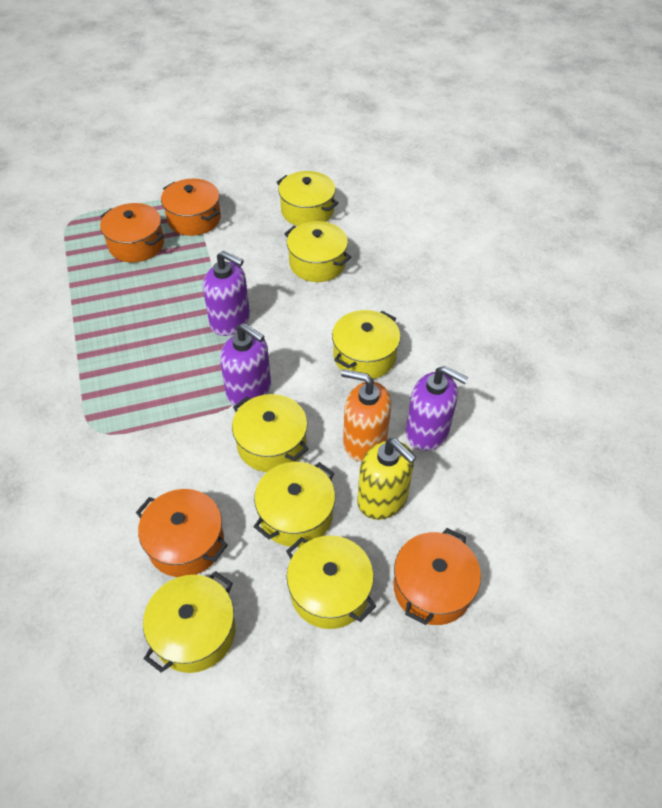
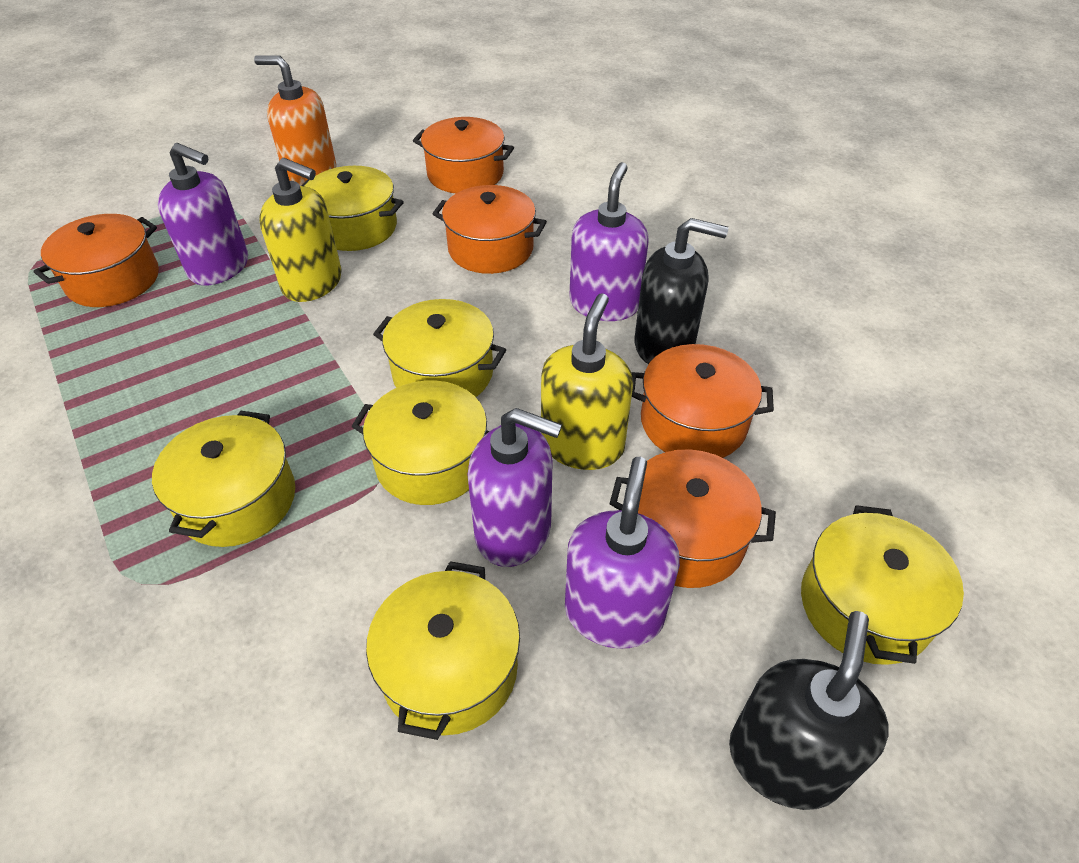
black soap dispenser: none = 0 -> [635,218,728,364] [729,611,889,810] = 2
orange pot: [100,203,164,263] [136,489,228,577] [161,179,221,236] [393,528,481,625] = 4 -> [34,214,159,307] [413,117,514,193] [432,185,547,274] [610,450,776,588] [631,344,774,458] = 5
purple soap dispenser: [203,250,250,336] [220,323,271,407] [406,366,468,451] = 3 -> [158,143,248,285] [468,408,562,567] [565,457,680,649] [569,162,649,321] = 4
yellow pot: [143,571,235,673] [232,394,309,472] [254,462,335,547] [276,171,339,226] [284,221,351,282] [286,535,376,629] [332,310,401,379] = 7 -> [152,411,295,547] [301,166,404,251] [351,380,490,505] [366,561,520,740] [373,299,506,397] [801,505,964,665] = 6
yellow soap dispenser: [357,438,416,520] = 1 -> [259,158,342,302] [541,293,633,470] = 2

